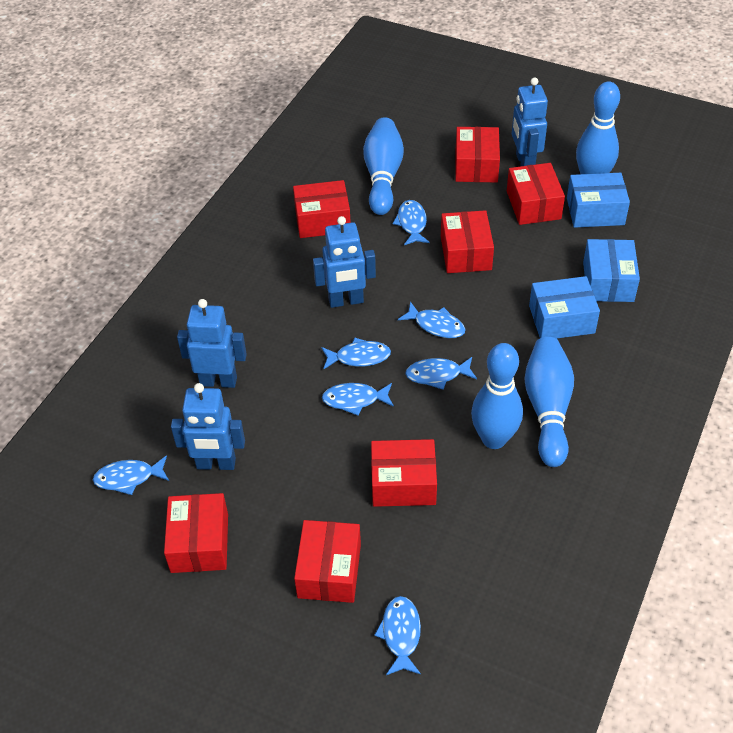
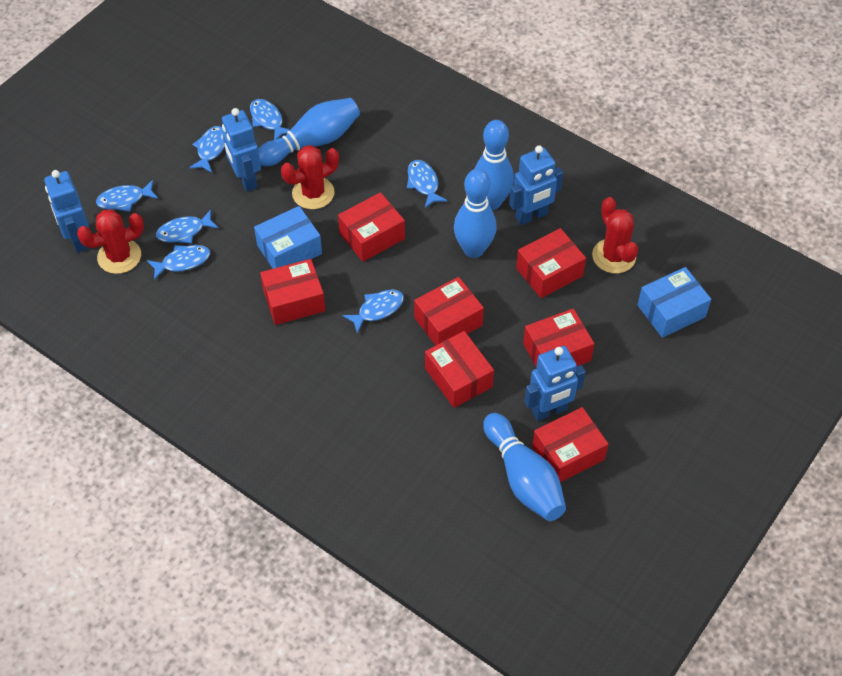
blue box: [529,276,600,339] [567,173,630,228] [583,239,640,302] = 3 -> [254,206,322,269] [638,267,711,338] = 2
red cactus: none = 0 -> [77,209,144,274] [281,145,339,209] [592,197,638,273] = 3

